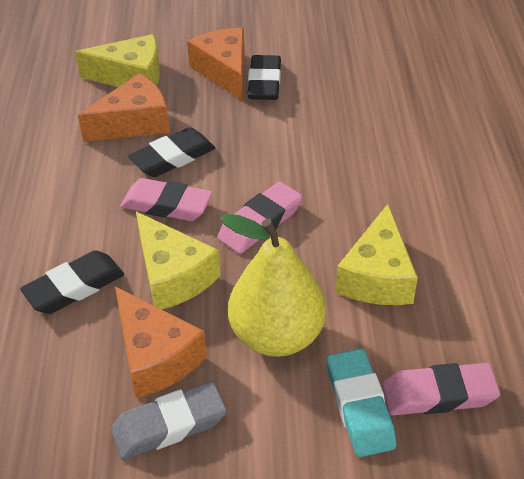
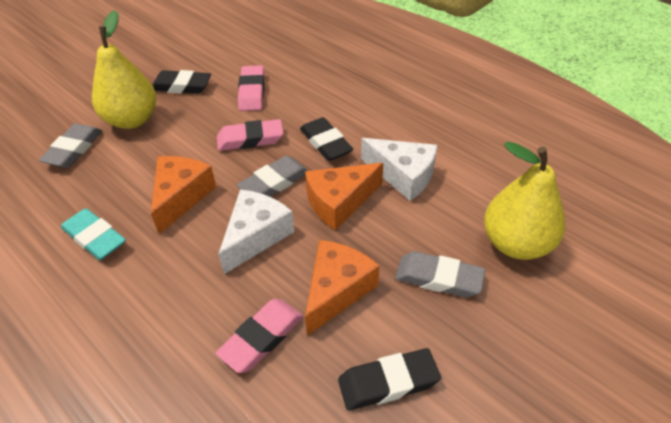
grey eraser: [111,381,227,460] = 1 -> [39,124,102,168] [237,156,309,197] [395,251,485,298] = 3
white cheese: none = 0 -> [218,189,294,274] [361,138,437,201] = 2
yellow cheese: [75,34,160,87] [136,212,220,309] [336,204,418,305] = 3 -> none = 0
yellow pear: [221,214,326,357] = 1 -> [92,10,156,129] [484,142,565,260] = 2

